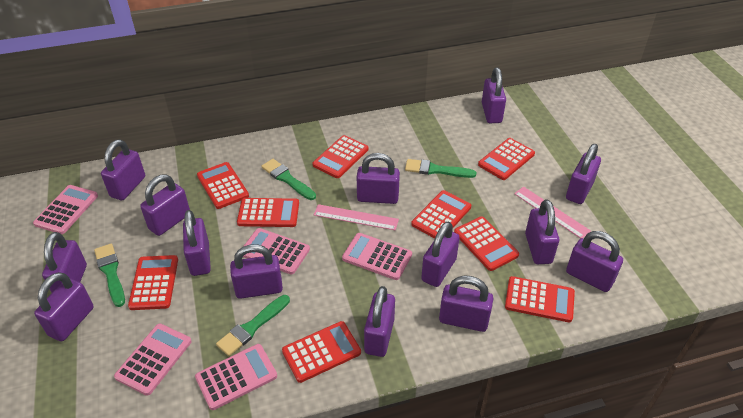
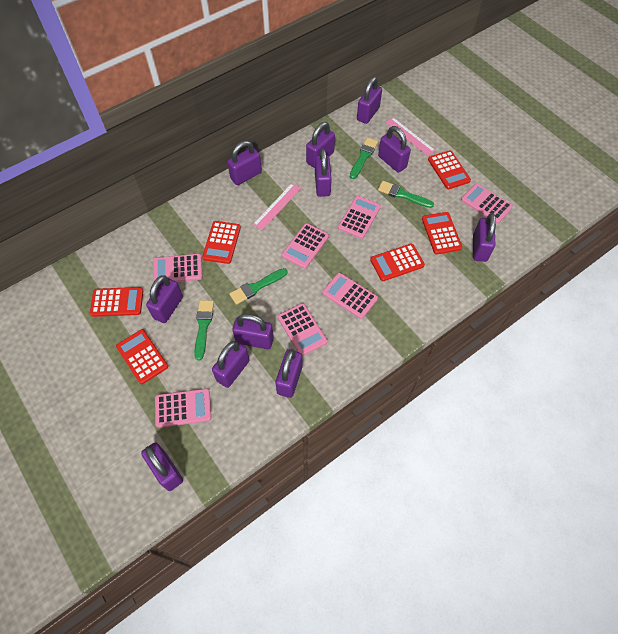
pink calculator: [33,185,98,234] [114,324,192,396] [195,344,277,410] [243,228,310,274] [342,233,412,280] = 5 -> [153,253,202,282] [155,388,211,428] [278,303,327,356] [282,223,329,269] [322,273,378,319] [338,196,381,239] [461,183,513,224] = 7
purple padlock: [34,272,94,341] [42,232,87,293] [101,139,145,200] [140,174,190,236] [183,210,211,276] [230,244,283,299] [357,153,400,204] [364,286,395,357] [421,222,460,287] [439,275,493,332] [482,68,506,123] [525,199,559,264] [566,144,601,204] [566,231,623,292] = 14 -> [141,442,183,491] [146,275,183,323] [212,341,250,388] [227,141,262,185] [232,314,274,349] [275,349,303,398] [306,122,335,168] [315,148,332,197] [357,77,382,124] [378,126,411,172] [473,213,496,262] = 11
red calculator: [128,255,178,310] [197,162,249,209] [237,198,299,227] [282,321,361,383] [312,135,369,178] [411,190,471,238] [454,216,519,271] [478,138,535,180] [505,276,575,322] = 9 -> [90,287,143,317] [116,329,168,384] [202,221,241,264] [370,244,425,281] [422,212,462,254] [428,150,471,189] = 6

